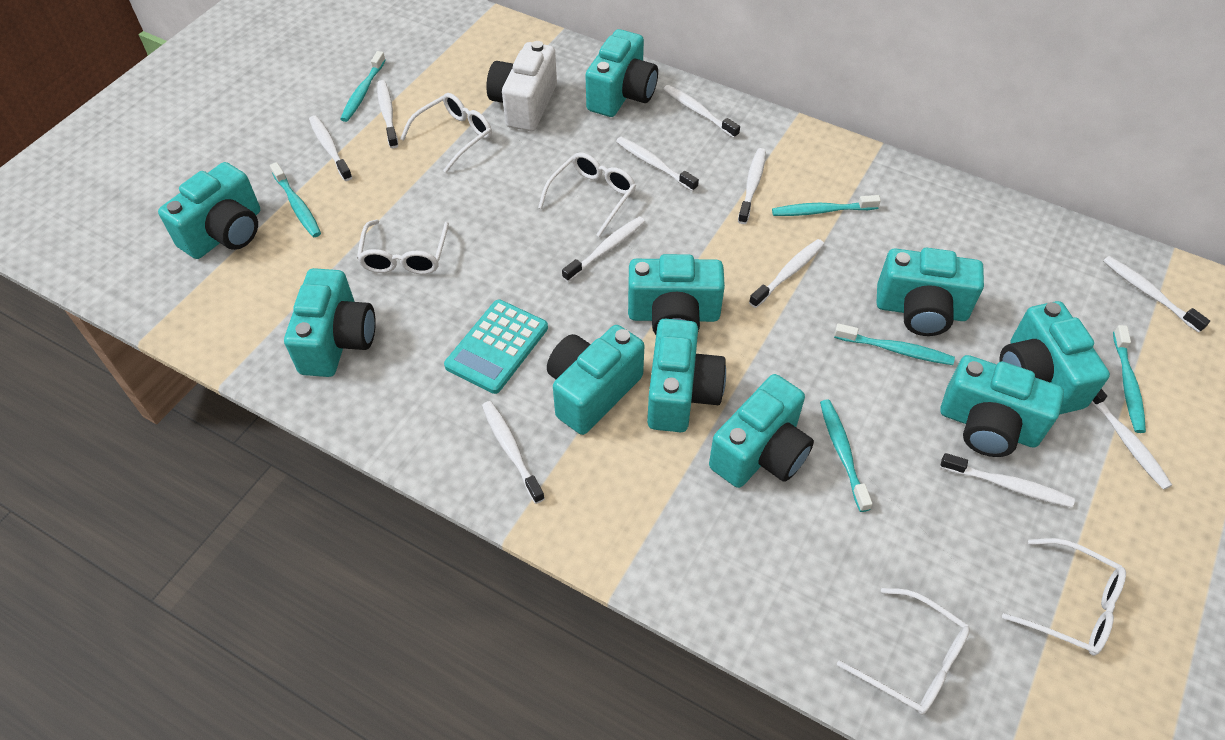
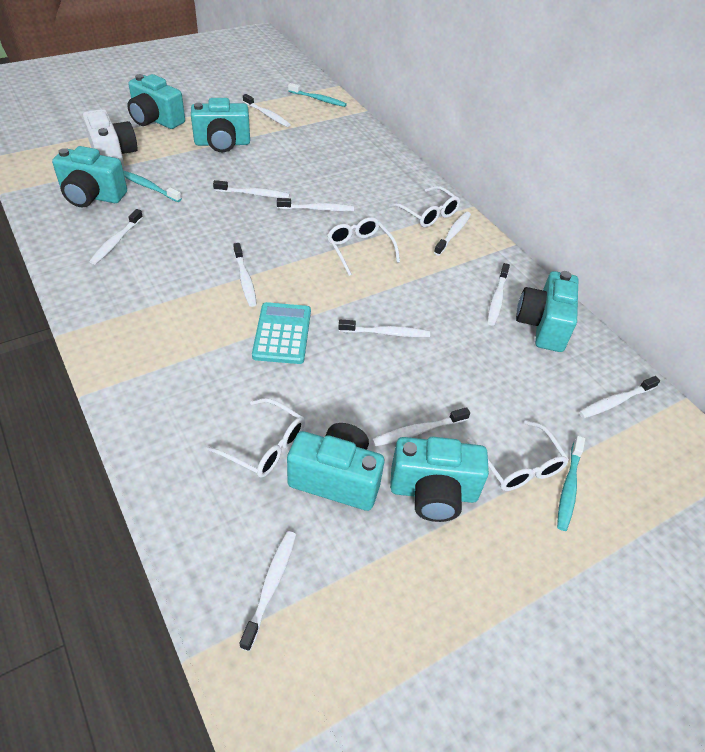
turquoise camera: [158,162,260,259] [284,268,376,377] [547,325,644,435] [585,29,658,117] [628,254,725,335] [647,319,726,432] [709,374,814,488] [877,248,984,336] [940,355,1064,457] [999,301,1110,414] = 10 -> [52,146,127,207] [127,74,185,129] [191,98,250,152] [287,423,384,511] [390,437,489,522] [516,271,578,352] = 6
turquoise toothbrush: [270,162,321,237] [340,51,386,122] [772,195,881,216] [820,399,872,512] [834,323,955,365] [1113,325,1146,433] = 6 -> [123,171,182,202] [288,83,347,107] [557,436,585,531] = 3
white glasses: [357,219,449,274] [400,93,492,173] [538,152,636,237] [837,588,970,715] [1002,538,1126,656] = 5 -> [206,398,305,478] [327,217,400,276] [389,186,461,227] [467,420,569,491] = 4

